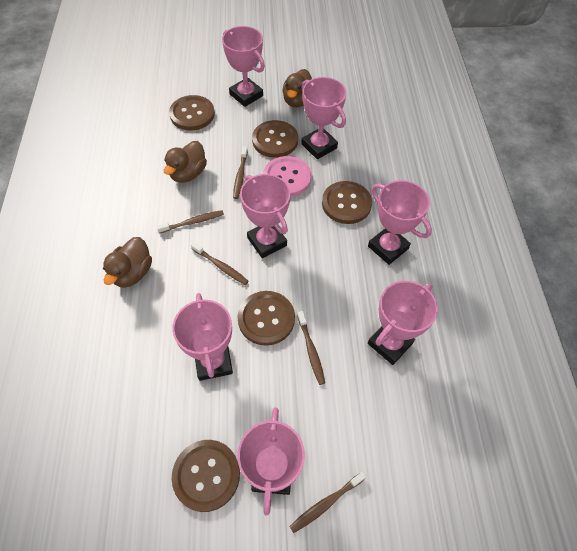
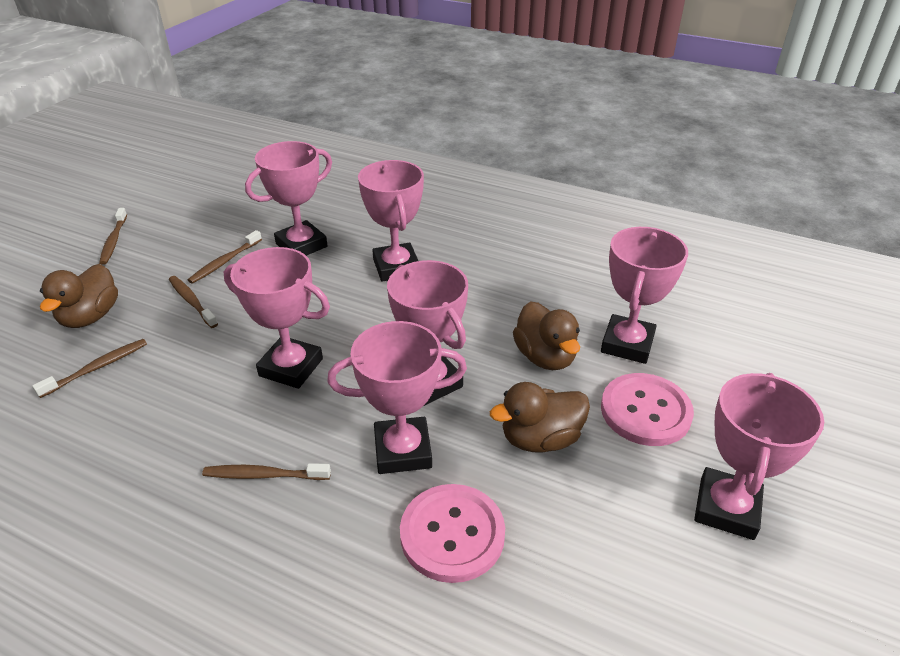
brown button: [169,95,215,130] [172,440,240,512] [237,291,295,346] [252,120,298,158] [322,181,372,224] = 5 -> none = 0
pink button: [263,156,311,197] = 1 -> [400,484,505,583] [601,373,694,446] = 2

